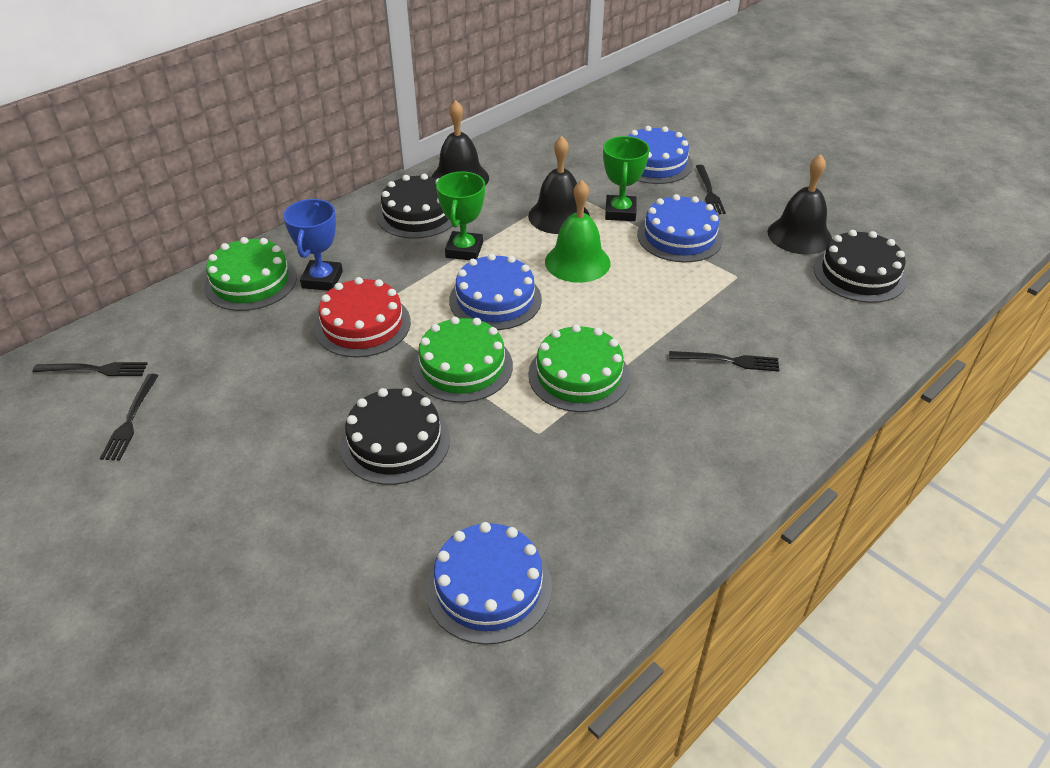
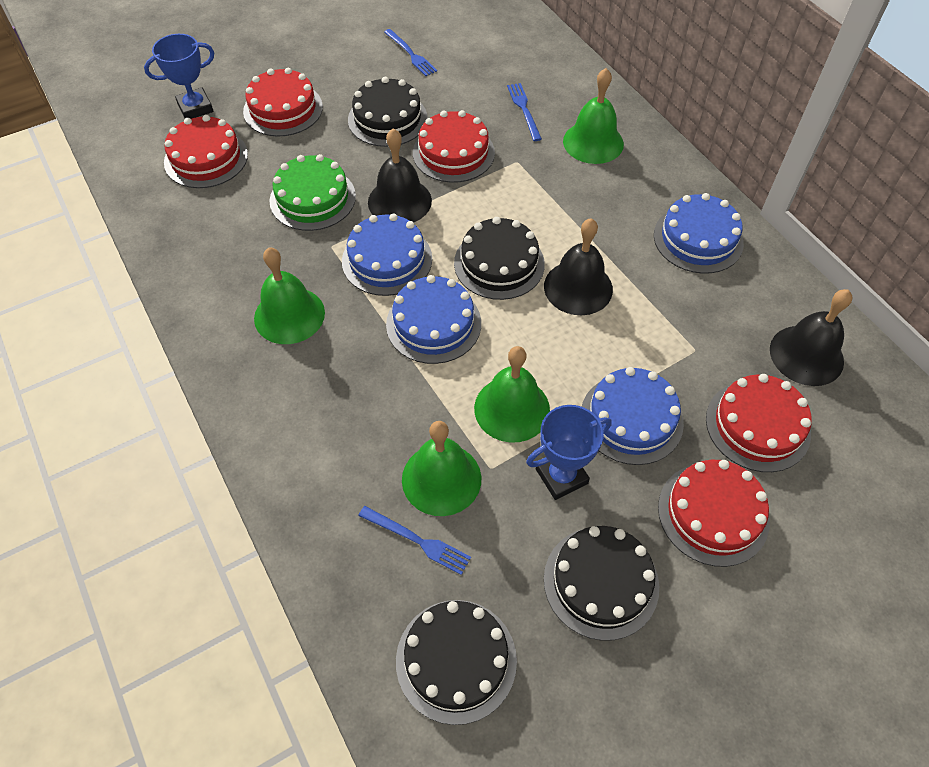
black cake: [340,388,450,485] [376,174,452,239] [814,230,907,303] = 3 -> [348,77,427,147] [396,600,517,725] [454,217,545,300] [544,526,659,641] = 4
black fork: [33,362,148,376] [100,374,159,461] [669,351,779,372] [696,165,726,214] = 4 -> none = 0
blue fork: none = 0 -> [358,506,471,575] [384,29,437,76] [507,83,542,141] = 3
blue trophy: [283,199,343,291] = 1 -> [144,34,214,119] [526,405,612,500] = 2
green bell: [545,180,610,283] = 1 -> [254,247,325,344] [402,421,481,516] [474,346,550,443] [563,68,624,164] = 4
green cake: [204,237,297,311] [412,317,513,403] [528,324,630,412] = 3 -> [270,154,356,231] = 1
green trophy: [436,171,485,260] [603,136,650,221] = 2 -> none = 0
red cake: [314,277,411,358] = 1 -> [164,115,248,188] [243,68,323,137] [413,110,495,183] [658,460,770,567] [706,374,812,472] = 5

